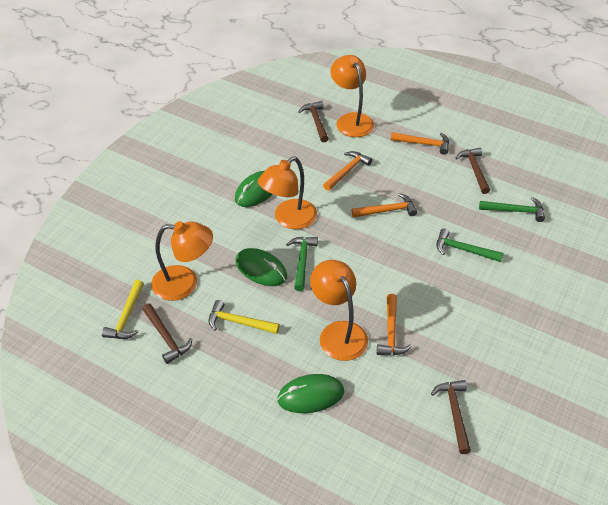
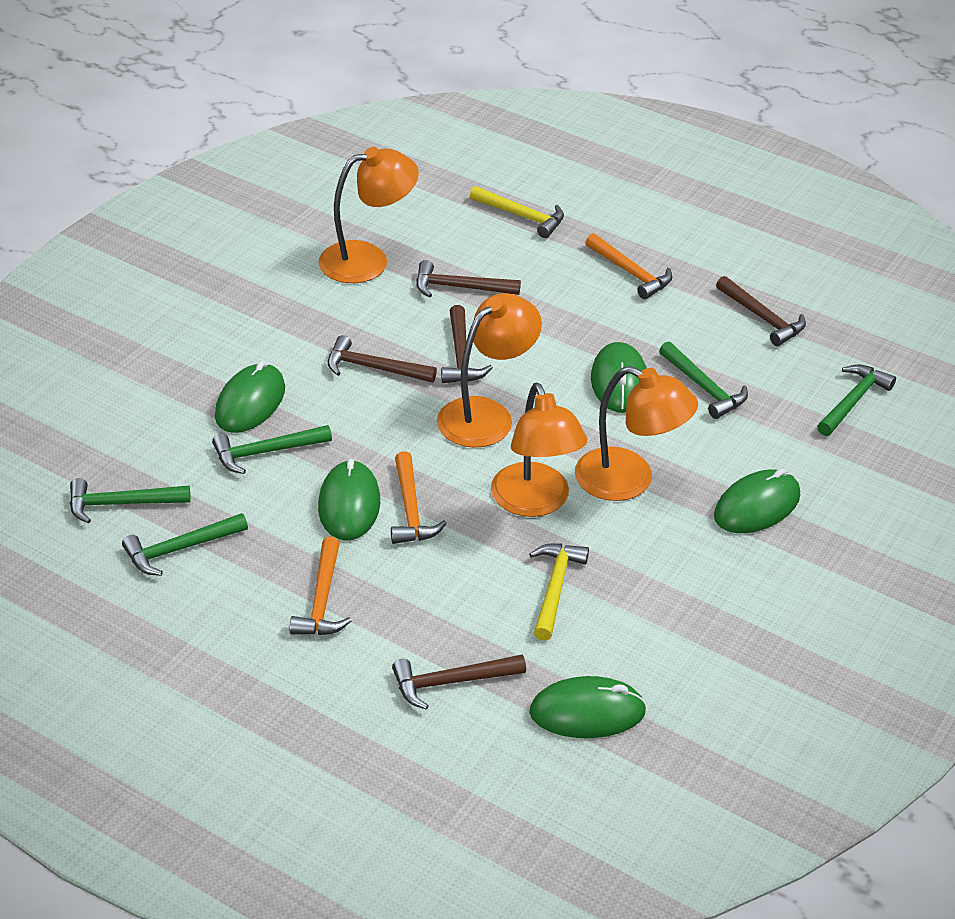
brown hammer: [142,304,192,364] [298,101,329,143] [431,380,471,454] [456,148,490,194] = 4 -> [328,335,437,383] [392,655,526,710] [416,260,521,297] [441,305,493,383] [716,276,806,346] = 5
green hammer: [286,237,318,291] [436,228,503,262] [479,197,545,222] = 3 -> [70,478,191,523] [122,513,248,576] [212,425,332,474] [659,342,748,419] [817,364,896,436] = 5
green mouse: [235,171,272,207] [235,248,287,286] [277,374,344,413] = 3 -> [215,361,285,433] [318,459,380,541] [529,676,647,738] [591,342,647,413] [714,469,800,533] = 5
orange hammer: [323,151,372,191] [351,193,417,218] [377,294,412,355] [391,132,449,155] = 4 -> [290,537,352,635] [391,451,447,544] [585,233,672,299] = 3

